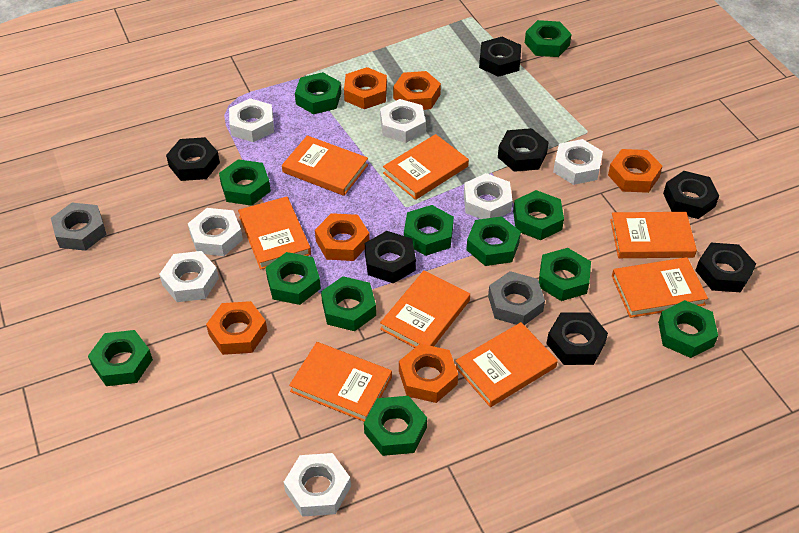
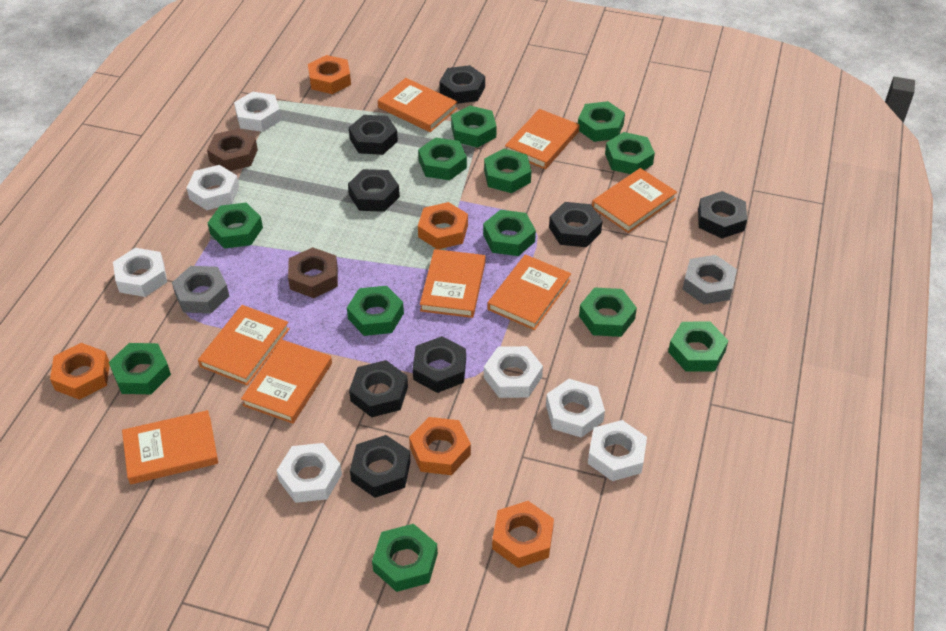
black nut: [166,137,220,181] [365,231,416,283] [479,37,521,77] [498,128,549,172] [546,312,608,365] [663,171,719,219] [695,243,756,292] = 7 -> [348,169,400,212] [349,115,398,155] [349,360,408,418] [350,435,411,498] [413,336,466,393] [439,65,485,104] [549,202,602,247] [698,191,747,238] = 8
brown nut: none = 0 -> [207,128,258,171] [288,247,338,298] = 2
orange nut: [206,301,267,355] [315,213,370,261] [344,67,387,109] [393,71,441,110] [399,344,458,403] [608,149,662,193] = 6 -> [50,343,110,400] [308,55,351,94] [409,417,471,475] [418,202,468,249] [492,501,554,568] = 5

